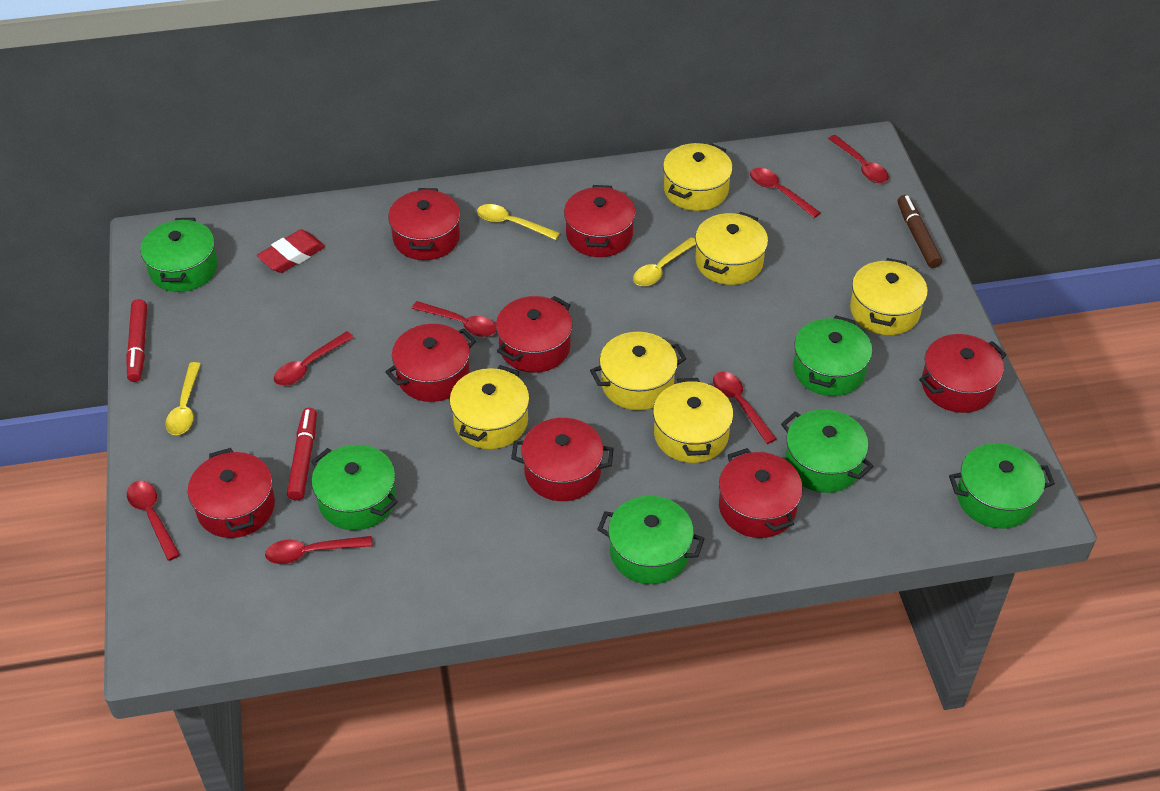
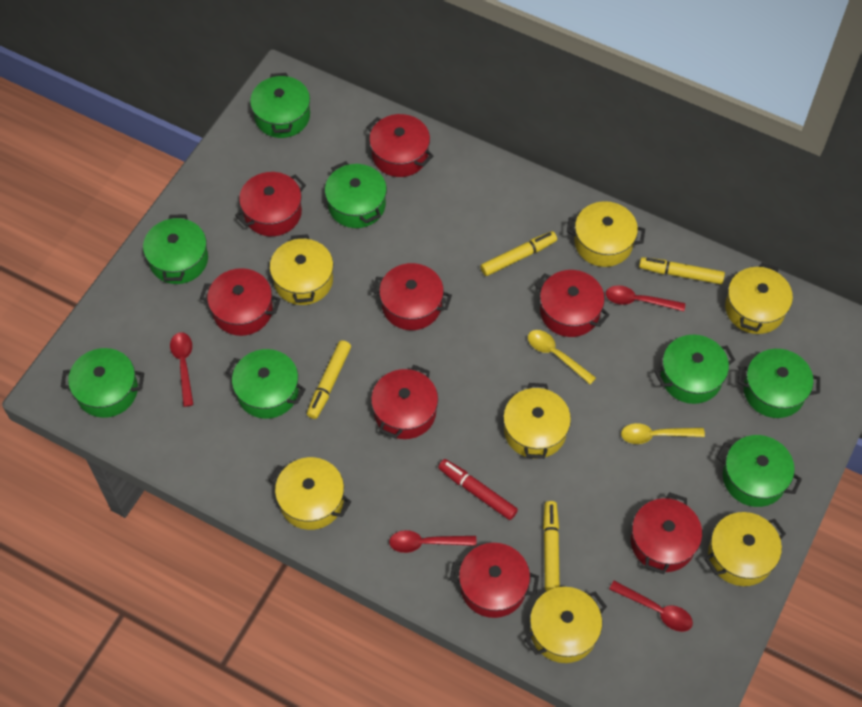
brown marker: [898,195,942,268] = 1 -> none = 0
green pot: [140,218,218,292] [311,445,398,530] [597,496,705,584] [781,409,874,493] [793,315,872,396] [949,443,1055,529] = 6 -> [61,348,144,418] [143,215,208,284] [226,349,306,419] [250,73,310,138] [325,161,387,228] [655,335,735,404] [717,435,802,507] [738,349,820,418] = 8
red eraser: [257,229,325,273] = 1 -> none = 0
red marker: [126,299,147,382] [287,408,317,500] = 2 -> [438,459,518,520] = 1
red spoon: [127,481,180,561] [265,536,373,564] [274,331,354,386] [412,301,496,337] [713,371,776,444] [750,168,821,218] [828,135,889,183] = 7 -> [170,332,194,407] [389,530,477,553] [606,285,685,311] [609,581,693,632] = 4
yellow marker: none = 0 -> [307,340,351,419] [480,231,557,276] [543,501,560,591] [639,257,725,284] = 4
yellow pot: [449,365,530,449] [590,332,686,410] [653,378,733,463] [663,143,733,211] [695,212,768,285] [850,258,928,335] = 6 -> [269,457,351,530] [270,234,333,305] [503,383,571,459] [524,587,607,663] [567,201,645,267] [705,512,786,586] [725,263,793,334] = 7
yellow spoon: [165,362,201,435] [477,204,560,240] [633,237,696,286] = 3 -> [528,330,596,385] [621,423,705,444] = 2

